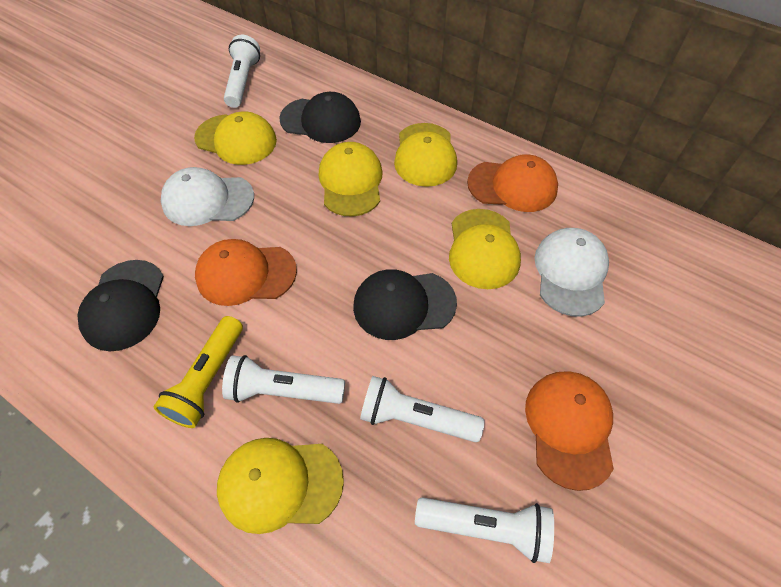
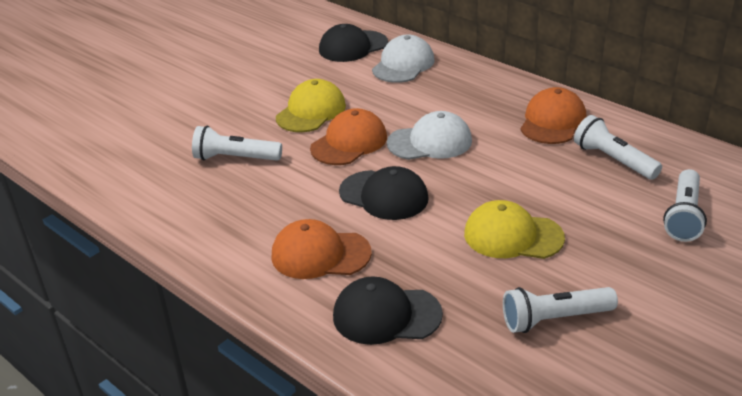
yellow cap: [194,111,277,165] [217,438,344,534] [319,142,383,217] [394,123,457,187] [449,209,521,289] = 5 -> [276,79,346,132] [464,200,565,259] = 2
yellow flashlight: [153,316,243,428] = 1 -> none = 0

